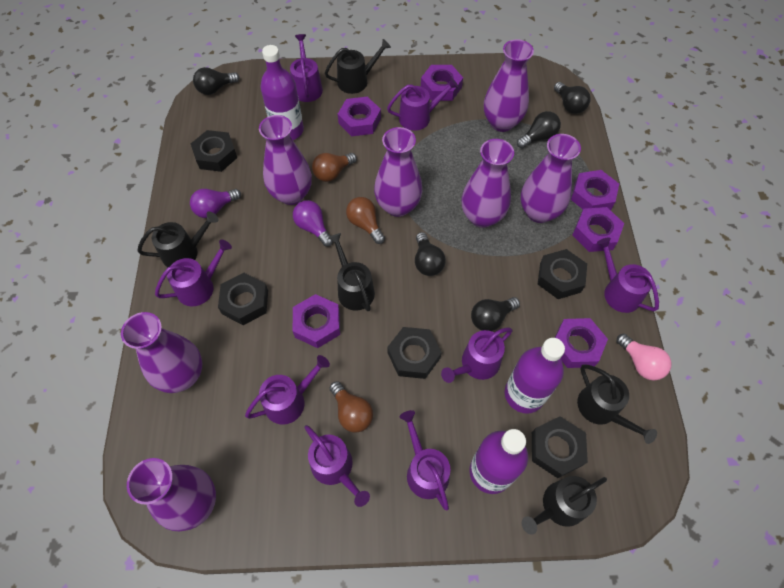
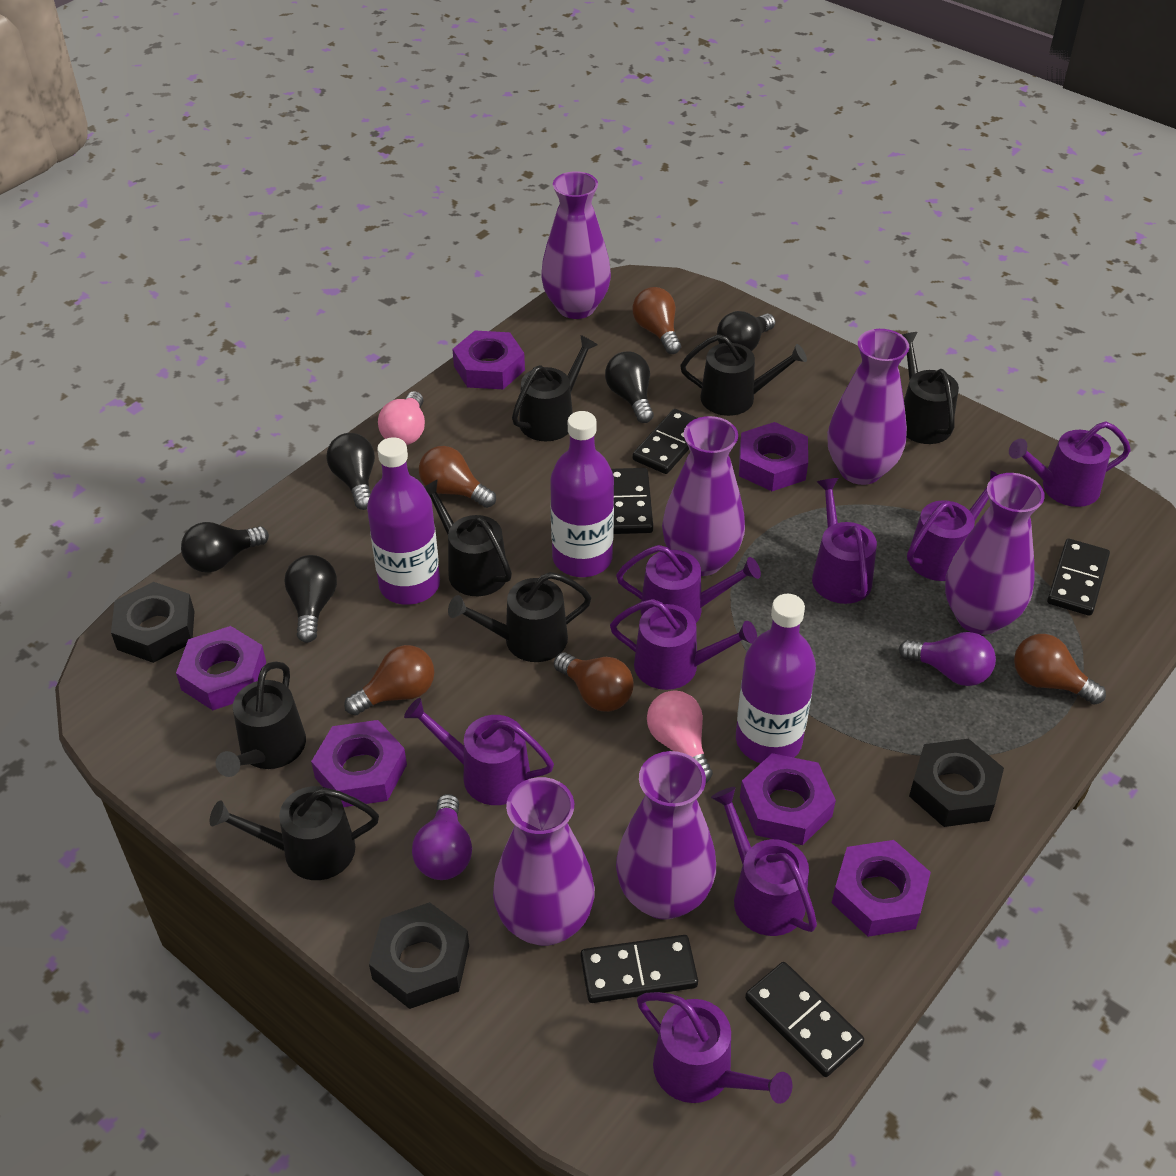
black domino: none = 0 -> [580,935,698,1003] [611,468,653,534] [633,409,697,474] [745,962,864,1077] [1047,539,1110,616] = 5
black nut: [191,130,237,172] [218,273,268,325] [388,327,442,379] [532,416,588,478] [538,249,587,299] = 5 -> [111,582,194,663] [369,902,469,1009] [909,739,1004,827] = 3
black watering can: [138,211,219,267] [325,39,391,94] [328,233,375,311] [522,476,607,535] [577,365,657,444] = 5 -> [210,786,379,880] [216,661,306,777] [424,479,512,596] [448,572,592,662] [512,335,598,441] [680,334,807,416] [902,332,959,444] = 7
brown light bulb: [312,153,357,182] [329,381,373,433] [346,197,385,244] = 3 -> [344,645,434,716] [419,446,496,508] [554,652,634,712] [632,287,681,354] [1014,634,1106,705] = 5
pink light bulb: [617,334,671,380] = 1 -> [378,391,425,445] [647,690,713,783] = 2
purple vase: [121,312,202,393] [127,458,216,531] [259,115,312,205] [374,127,422,217] [461,139,514,228] [484,39,534,132] [521,134,581,223] = 7 -> [493,777,595,946] [541,171,611,319] [616,751,716,920] [662,416,745,576] [827,329,909,485] [945,473,1045,635] = 6

